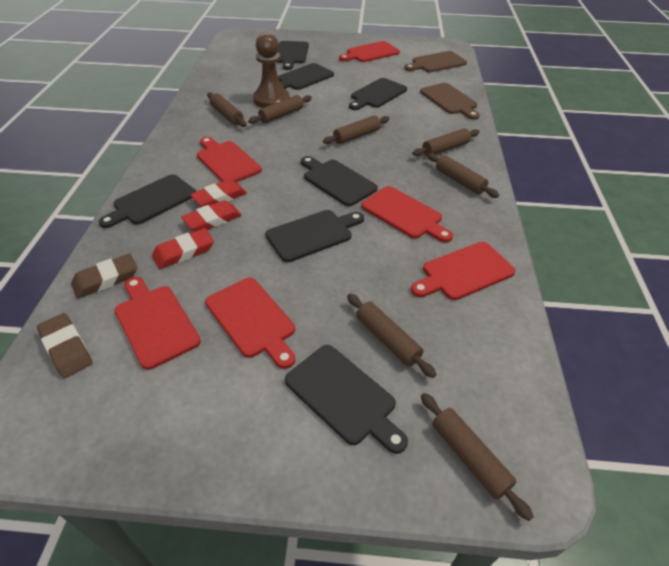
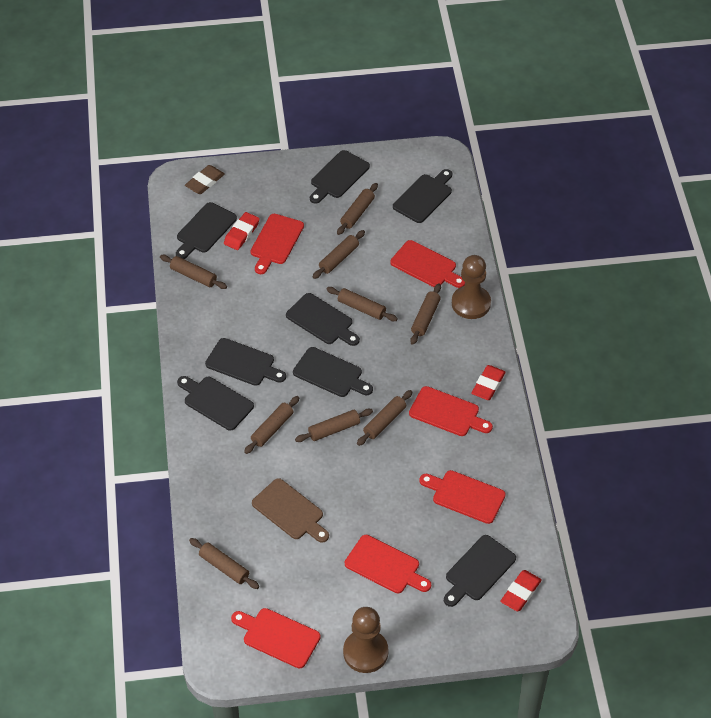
black cutting board: [99,174,196,228] [265,210,364,262] [277,41,309,70] [278,63,334,90] [285,345,408,454] [301,156,378,206] [349,78,407,110] = 7 -> [176,202,237,259] [177,376,254,431] [205,338,286,386] [286,293,360,346] [293,347,373,397] [310,150,370,204] [393,169,452,223] [444,535,516,607] = 8
brown cutting board: [404,51,467,72] [420,83,480,120] = 2 -> [252,478,329,543] = 1
brown eraser: [37,313,92,378] [71,253,137,299] = 2 -> [185,165,224,194] = 1
brown pawn: [253,32,290,108] = 1 -> [343,607,388,673] [452,255,491,319] = 2
brown rolling pin: [207,92,247,127] [248,95,312,124] [323,116,390,144] [347,294,436,378] [412,128,480,156] [421,393,534,521] [427,153,499,198] = 7 -> [160,255,227,289] [189,538,259,589] [244,396,299,454] [295,409,373,442] [313,230,365,279] [326,287,398,321] [337,183,378,235] [357,390,412,446] [410,283,441,345] = 9

